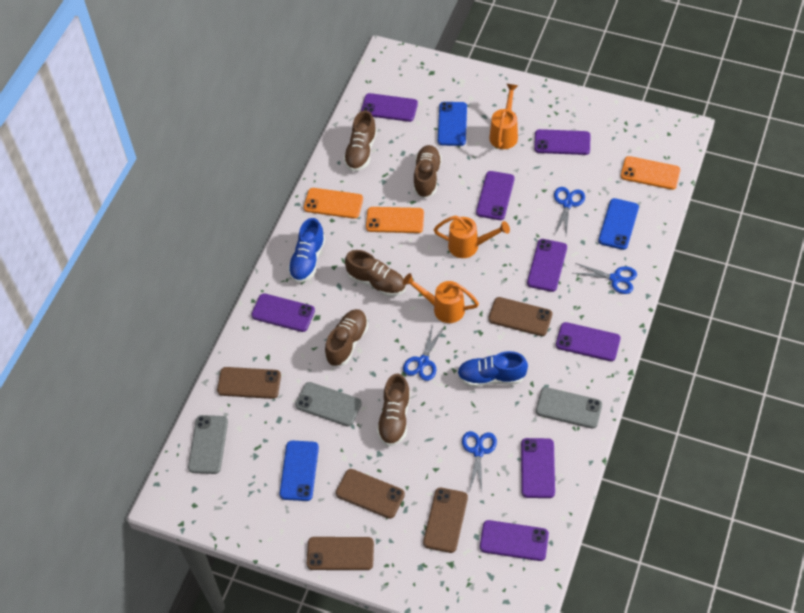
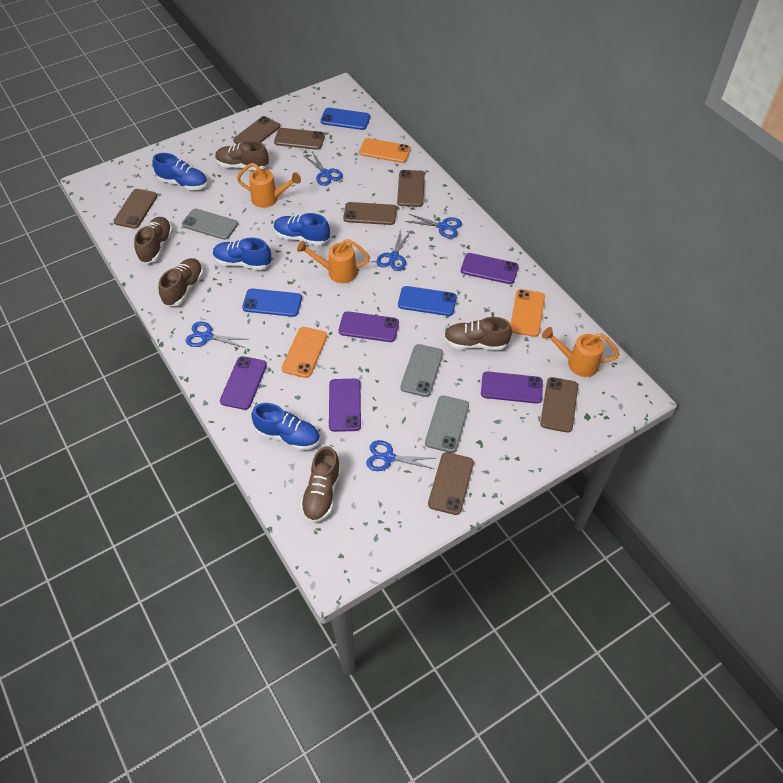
blue scissors: [403,324,443,381] [462,431,497,492] [554,187,585,234] [573,263,637,294] = 4 -> [186,322,246,348] [303,152,343,186] [366,440,435,471] [376,230,411,271] [405,214,462,238] = 5
blue shoe: [288,218,325,283] [457,351,528,387] = 2 -> [152,153,208,190] [213,237,272,270] [251,403,320,450] [274,213,330,245] = 4
brown phone: [217,367,281,399] [307,537,374,570] [336,469,405,519] [423,488,468,553] [488,297,552,336] = 5 -> [114,189,158,228] [233,116,280,144] [274,128,325,150] [343,202,397,225] [397,170,425,207] [428,452,474,515] [540,377,578,433] = 7
purple phone: [251,293,315,332] [361,93,418,122] [476,171,515,220] [480,520,549,561] [521,438,555,498] [527,239,567,292] [534,129,590,155] [556,322,621,361] = 8 -> [220,356,267,410] [329,379,361,432] [339,311,399,342] [461,253,519,284] [481,371,543,404] = 5

